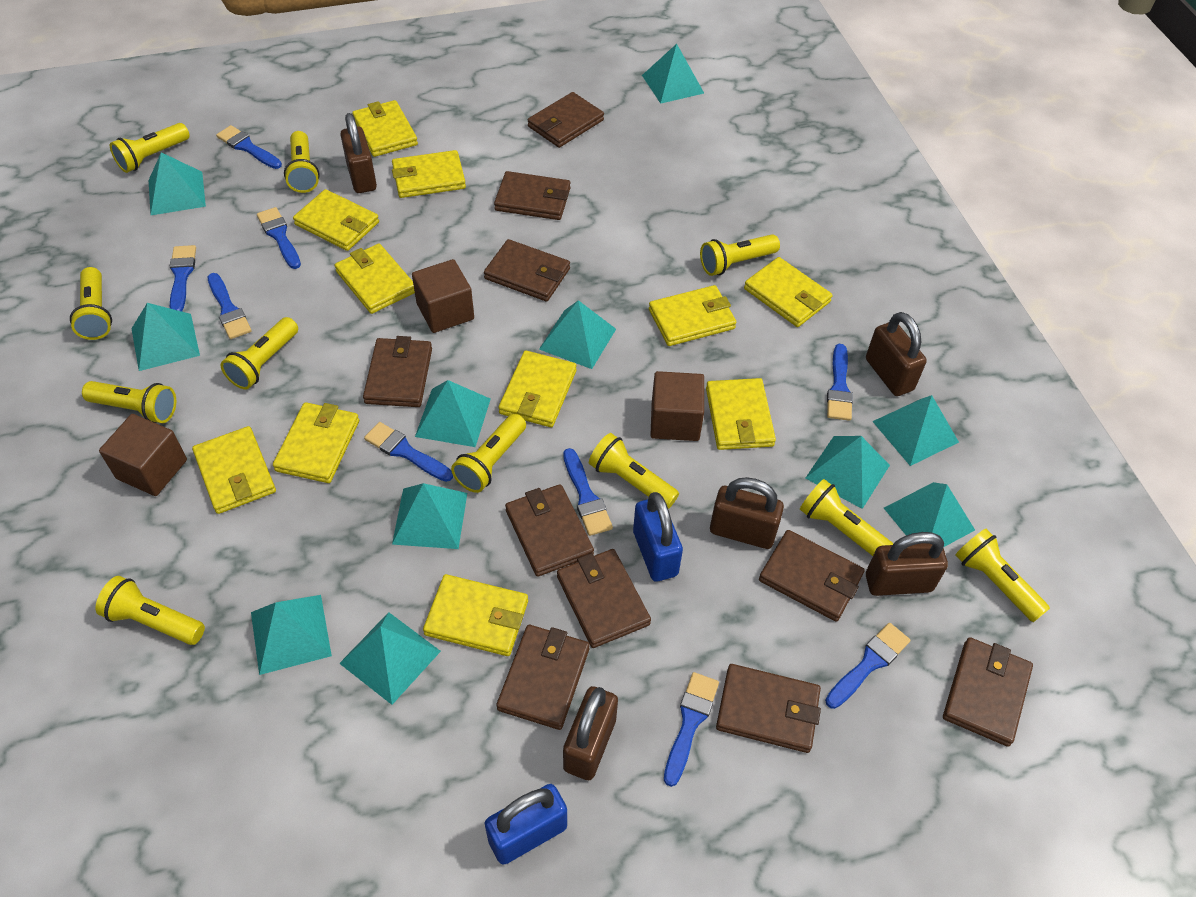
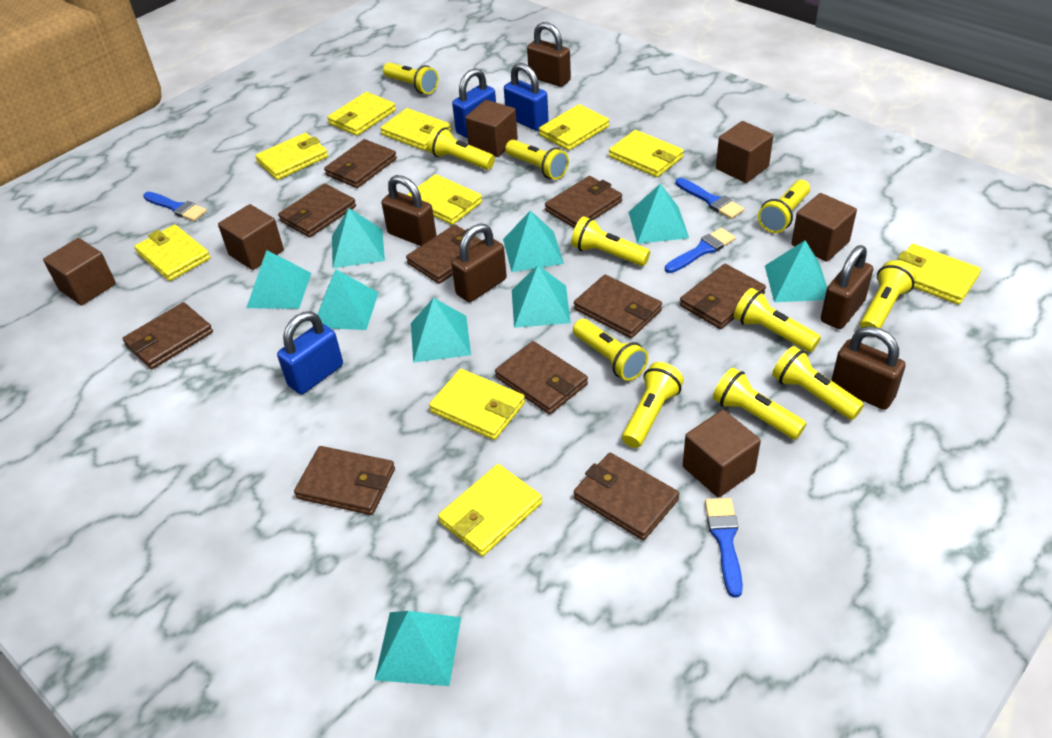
blue brush: [169,245,196,311] [208,273,252,339] [216,125,282,169] [257,207,301,269] [364,422,453,482] [563,448,613,536] [664,672,719,787] [825,623,911,709] [827,344,853,421] = 9 -> [143,192,207,221] [665,228,736,273] [676,178,744,219] [705,498,743,598] = 4
blue padlock: [485,784,567,865] [633,492,683,582] = 2 -> [277,311,343,394] [452,68,496,138] [504,63,549,131] = 3
brown cube: [99,414,187,496] [412,259,474,333] [650,371,704,441] = 3 -> [43,238,116,305] [218,204,284,270] [465,100,518,157] [683,410,761,498] [716,121,773,183] [791,193,857,262] = 6
turquoise pyramid: [131,303,200,371] [149,152,206,215] [251,595,332,675] [339,612,441,705] [392,483,467,549] [415,380,491,447] [539,300,616,369] [642,44,704,104] [805,436,890,509] [872,395,959,466] [884,482,975,547] = 11 -> [246,250,311,309] [317,269,379,330] [332,208,385,268] [374,611,461,686] [411,298,471,363] [503,210,564,272] [512,265,571,328] [629,184,689,244] [765,240,827,302] = 9
yellow wallet: [192,426,276,514] [273,402,359,483] [293,189,379,251] [335,244,415,314] [352,100,418,157] [392,150,466,198] [423,574,528,656] [498,350,577,427] [649,285,737,346] [706,378,776,450] [744,257,833,327] = 11 -> [134,224,211,281] [255,133,328,180] [327,92,396,136] [380,108,451,151] [407,174,482,225] [429,369,525,440] [438,464,542,556] [539,104,609,151] [609,130,684,177] [897,244,981,305] = 10

